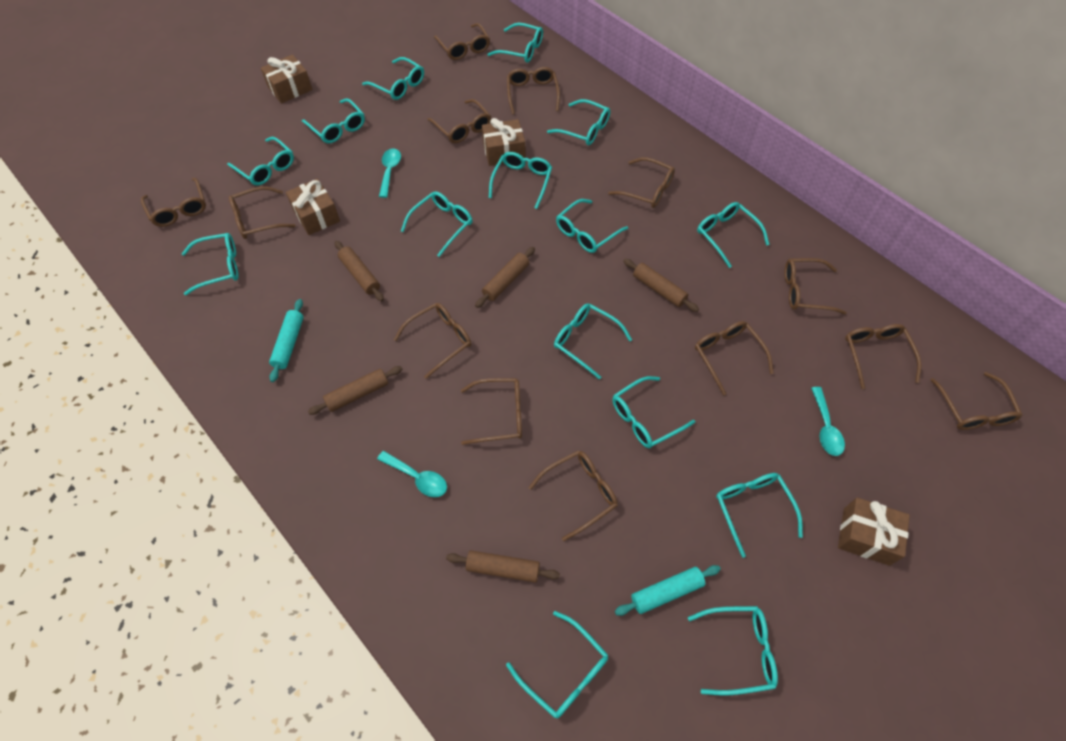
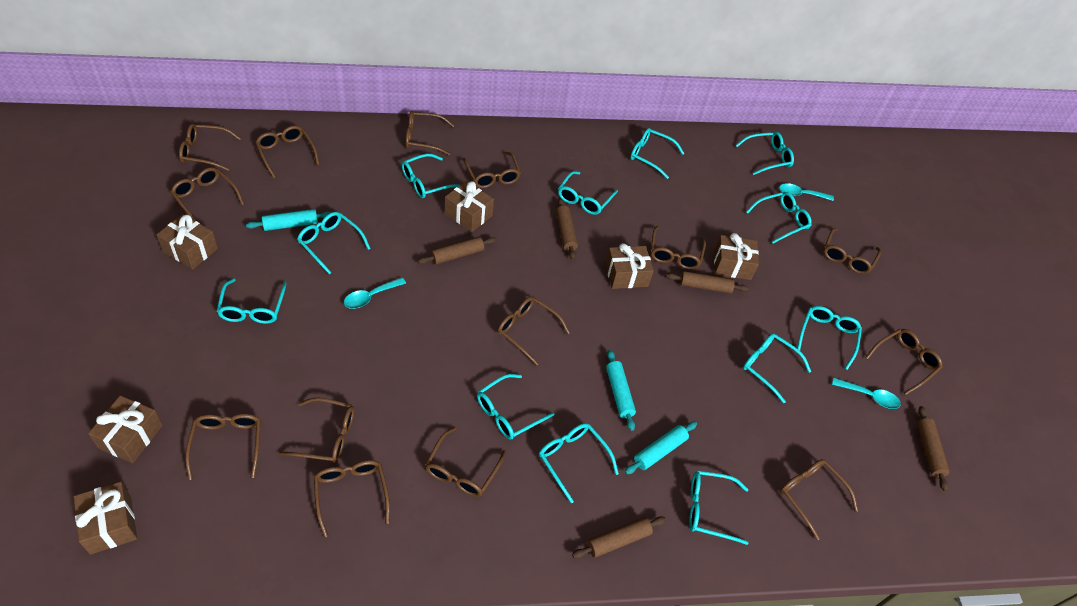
brown gift: [261,55,312,104] [286,179,340,235] [482,118,526,166] [838,497,910,566] = 4 -> [74,482,137,555] [88,396,163,463] [156,214,218,270] [445,181,494,232] [605,243,654,289] [714,233,759,280] = 6
brown glasses: [141,178,206,227] [229,186,296,239] [394,303,471,379] [427,99,491,143] [434,23,490,60] [461,378,522,445] [507,67,560,114] [529,450,618,541] [608,157,675,208] [695,321,774,396] [784,258,847,315] [845,324,921,389] [930,372,1023,430] = 13 -> [171,167,245,222] [179,124,241,171] [185,414,261,480] [255,126,319,178] [279,398,354,463] [314,460,390,537] [406,111,454,155] [425,427,506,497] [463,152,521,188] [498,297,570,366] [651,226,706,270] [780,459,858,540] [824,228,881,274] [865,329,943,395] = 14
turquoise glasses: [182,233,239,295] [227,137,294,186] [302,98,365,143] [362,57,424,100] [401,191,473,257] [487,23,543,63] [489,152,552,209] [506,611,608,718] [547,99,610,145] [554,303,632,379] [556,199,628,253] [613,376,695,448] [688,606,778,696] [697,202,769,268] [716,473,803,558] = 15 -> [217,279,287,324] [297,212,371,274] [402,153,460,198] [477,374,554,440] [539,423,619,503] [558,171,618,215] [630,128,685,179] [689,470,749,545] [735,132,794,175] [743,333,811,403] [746,192,812,244] [797,306,862,370] = 12
turquoise rolling pin: [269,299,304,382] [615,565,721,616] = 2 -> [246,209,332,231] [606,350,636,431] [625,422,697,474] = 3

